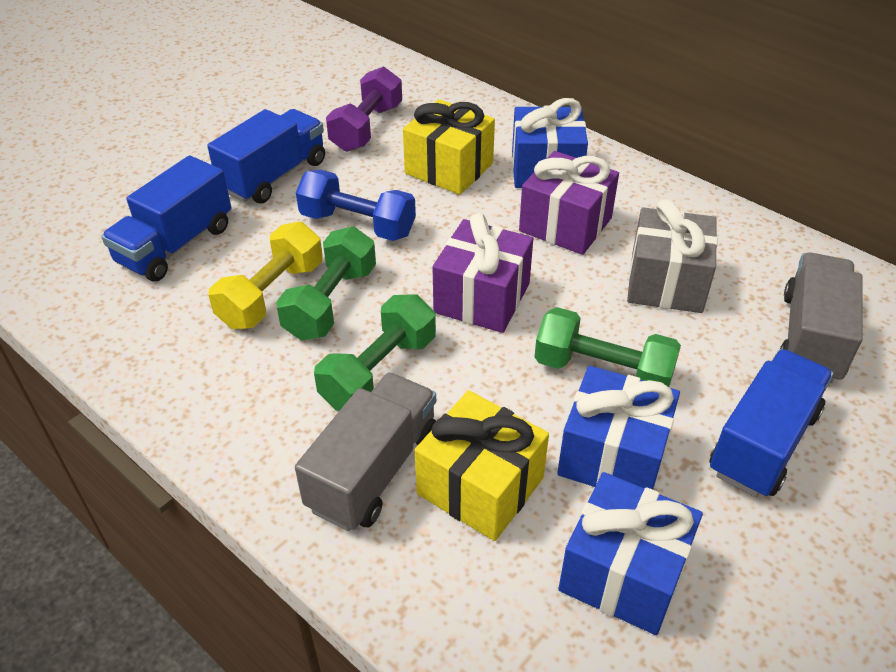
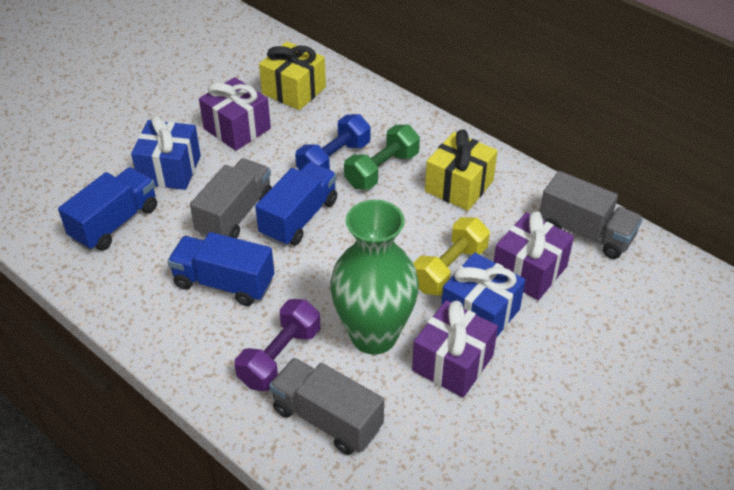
blue gift: [512,98,588,188] [557,366,680,490] [559,472,703,635] = 3 -> [131,115,201,190] [441,253,525,338] = 2
green dumbbell: [276,227,376,340] [314,294,436,411] [534,307,681,387] = 3 -> [344,125,420,190] = 1
green vase: none = 0 -> [330,200,419,355] = 1
grey gift: [627,199,718,313] = 1 -> none = 0
grey truck: [295,372,436,531] [780,252,863,383] = 2 -> [190,158,272,239] [269,358,384,455] [540,171,643,259] = 3
purple gift: [433,213,533,333] [519,151,619,255] = 2 -> [199,77,271,151] [412,300,498,398] [494,211,574,300] = 3

